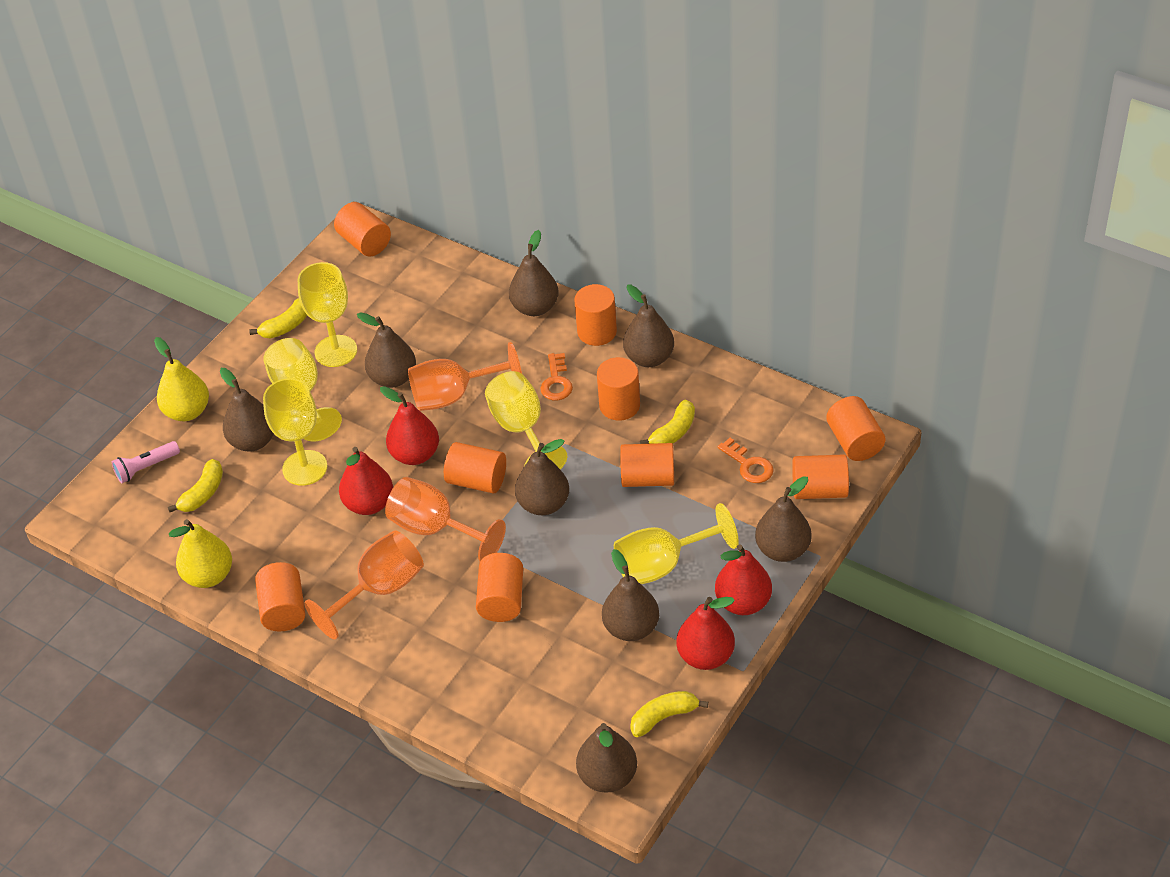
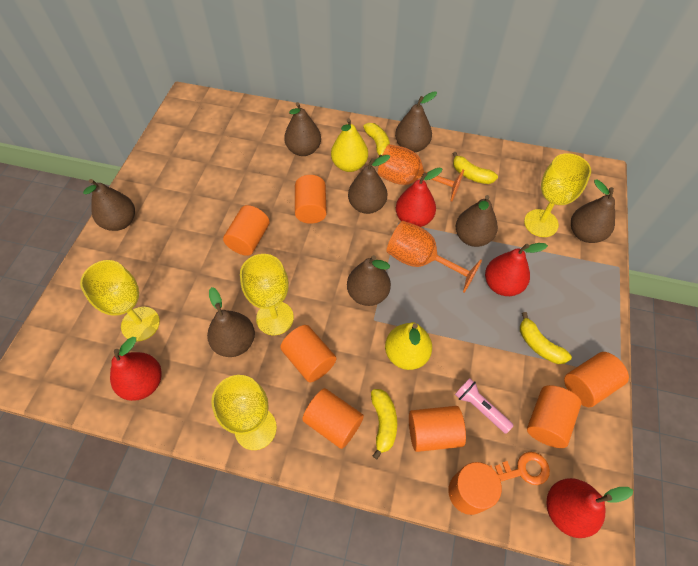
orange cylinder: [255,562,305,632] [334,202,391,257] [444,442,506,493] [476,553,523,622] [574,284,617,346] [597,357,640,421] [620,443,674,487] [792,454,849,499] [826,396,885,461] = 9 -> [223,205,270,256] [280,325,336,382] [295,175,327,224] [302,388,364,449] [409,406,466,452] [448,462,502,515] [527,385,581,448] [564,352,629,407] = 8
orange goblet: [304,530,424,639] [385,477,506,562] [408,342,522,411] = 3 -> [378,144,464,202] [386,221,482,293] = 2
orange key: [540,353,573,400] [718,438,774,483] = 2 -> [490,452,550,485] = 1
yellow goblet: [263,338,342,442] [263,378,327,486] [298,262,357,367] [485,371,567,469] [614,503,739,584] = 5 -> [80,260,160,342] [211,375,277,450] [240,254,294,335] [524,153,591,237] = 4

